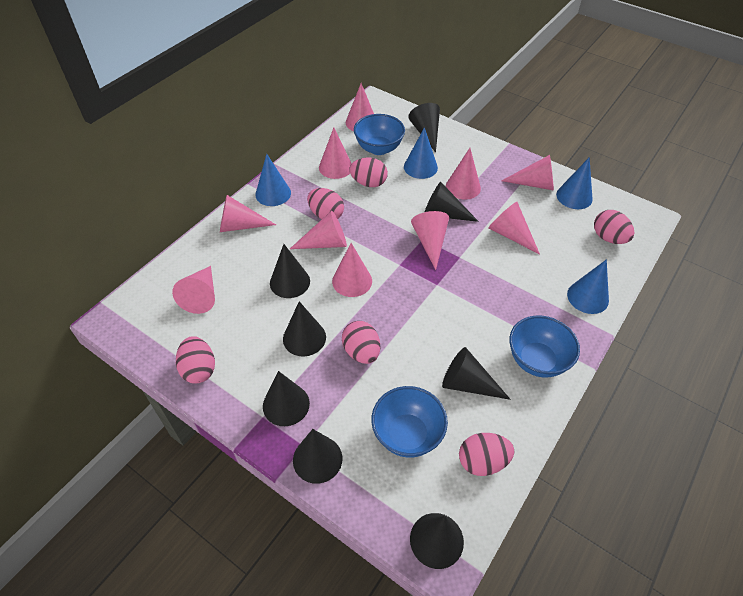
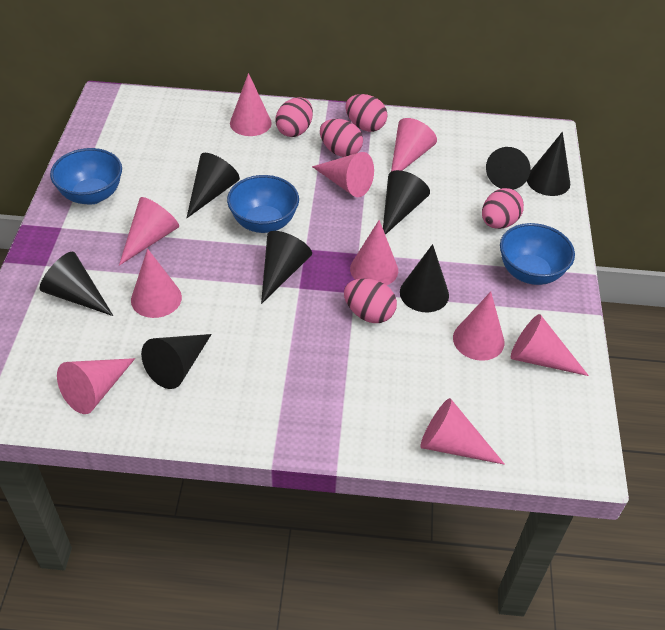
blue cone: [255,154,291,206] [404,127,438,179] [556,157,593,209] [567,259,609,314] = 4 -> none = 0
pink egg: [176,336,215,384] [307,188,344,219] [342,321,380,364] [349,158,388,187] [459,433,515,476] [594,210,634,244] = 6 -> [275,97,313,137] [320,119,363,157] [344,278,397,323] [345,94,387,132] [482,188,524,229] = 5

